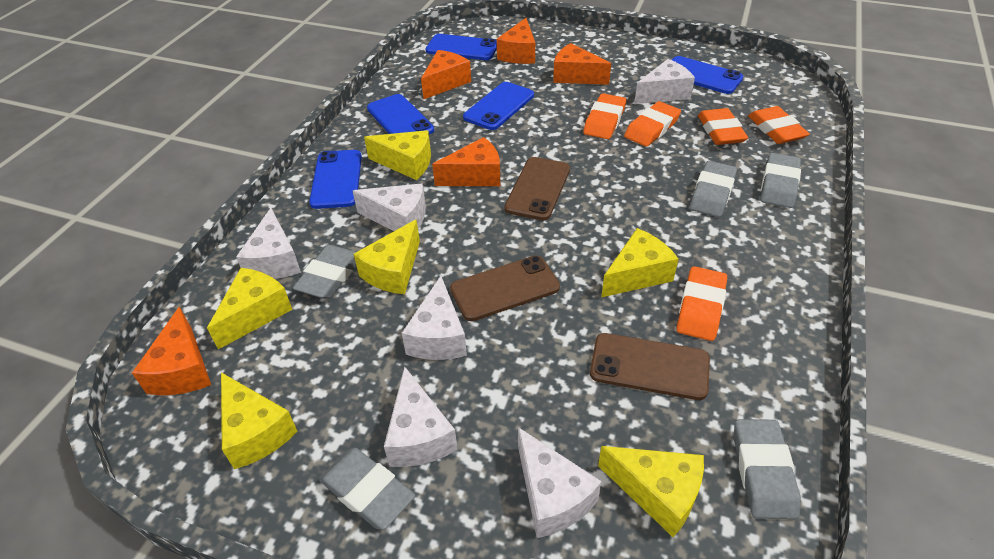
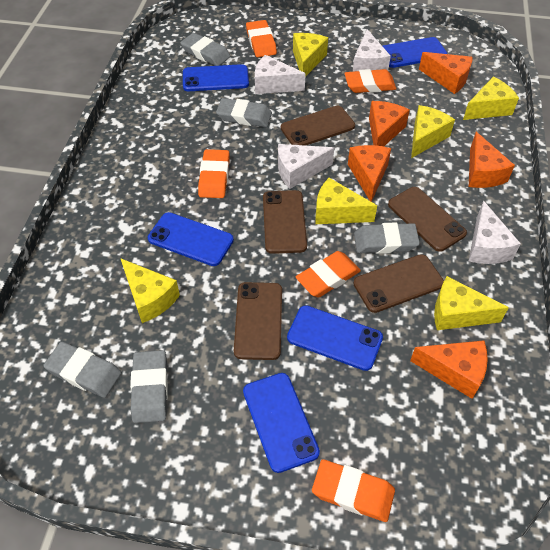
brown phone: [450,255,560,321] [504,157,570,220] [590,333,710,400] = 3 -> [234,282,282,360] [263,190,307,254] [281,106,355,146] [353,254,444,313] [388,187,467,252] = 5
white cheese: [236,208,301,279] [353,184,426,231] [384,366,458,467] [402,276,467,360] [518,427,602,538] [634,59,695,104] = 6 -> [255,55,306,94] [278,144,334,189] [353,29,391,72] [469,201,521,264] = 4

